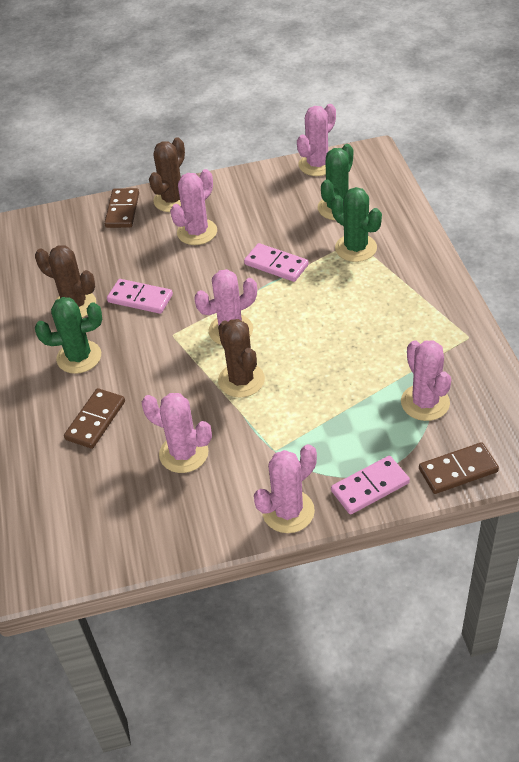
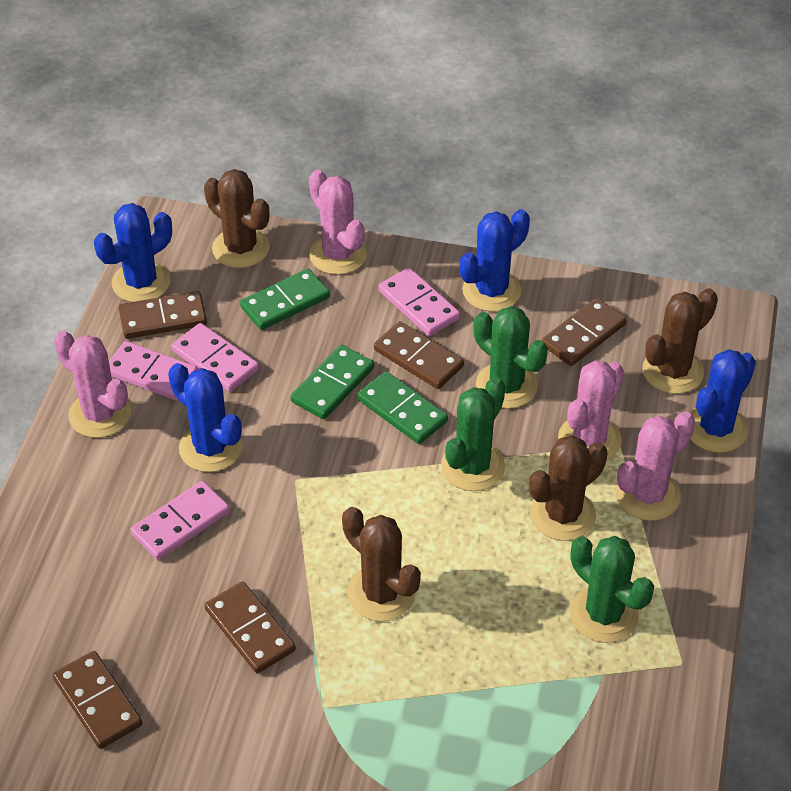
blue cactus: none = 0 -> [94,203,172,302] [168,363,243,472] [459,209,530,312] [690,349,756,453] = 4
brown cactus: [35,245,96,318] [149,137,185,212] [218,319,265,398] = 3 -> [204,169,270,268] [342,507,421,621] [529,436,608,541] [642,288,718,394] = 4
brown domino: [64,388,125,449] [104,188,139,228] [419,442,499,494] = 3 -> [53,651,142,749] [119,291,207,339] [205,581,296,673] [374,321,464,389] [542,298,627,366] = 5
green domino: none = 0 -> [240,269,330,330] [291,345,374,419] [357,371,448,444] = 3
pink cactus: [142,393,212,473] [170,169,217,245] [194,269,257,345] [254,444,317,533] [297,104,336,176] [401,340,451,421] = 6 -> [54,331,131,438] [309,170,367,275] [558,360,624,461] [615,411,695,521] = 4
pink domino: [107,279,173,314] [244,243,308,282] [331,456,410,514] = 3 -> [109,341,198,401] [131,481,230,560] [171,323,259,392] [378,268,460,336] = 4

